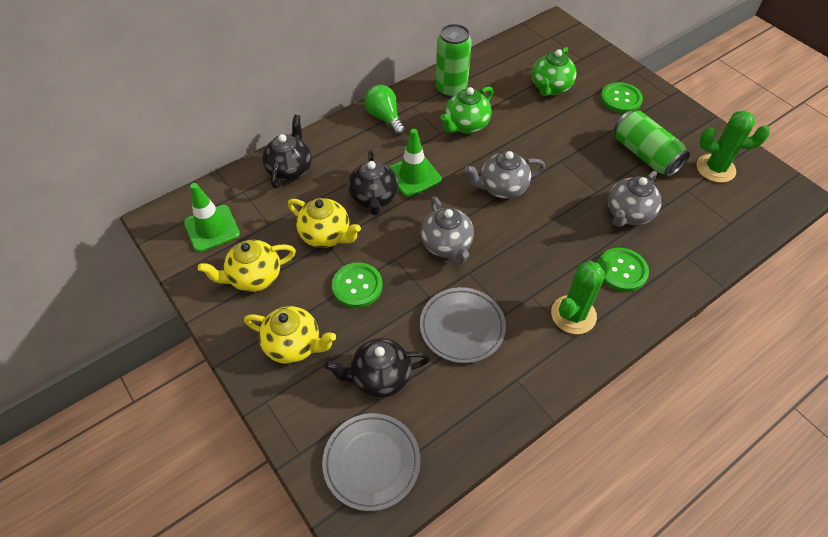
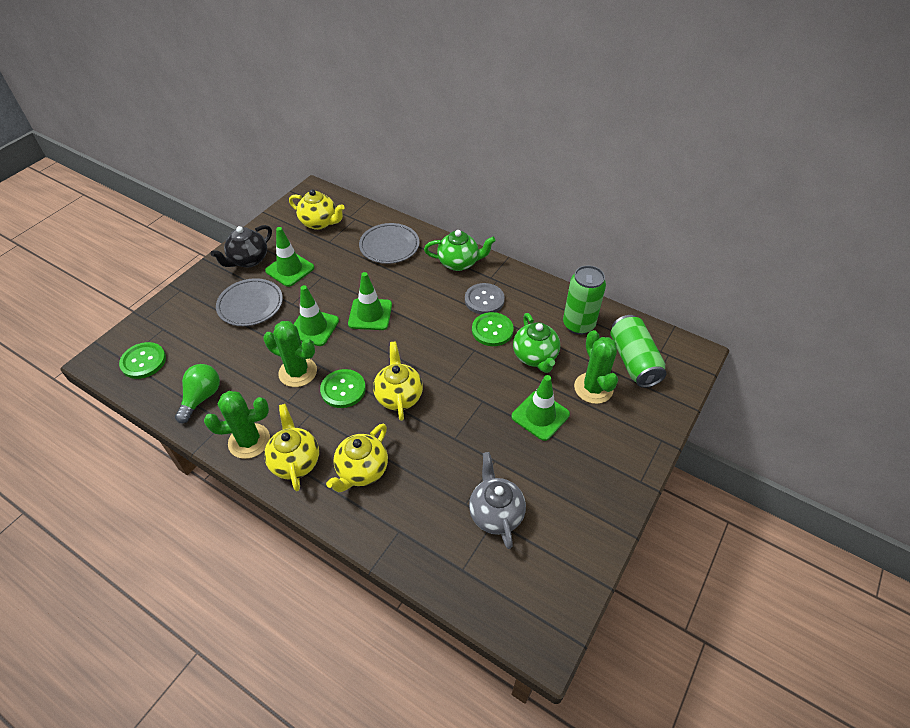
black teapot: [262,115,312,189] [324,338,431,398] [348,151,398,215] = 3 -> [211,225,272,268] = 1
green cactus: [551,256,612,334] [696,111,770,183] = 2 -> [204,391,270,459] [263,321,317,387] [574,330,618,404] = 3
green traffic cone: [184,183,240,252] [389,129,442,197] = 2 -> [265,227,314,287] [293,285,339,346] [348,272,392,330] [511,375,570,441] = 4
grey button: none = 0 -> [465,283,505,314] = 1
grey teapot: [421,197,474,265] [464,151,545,199] [608,171,662,227] = 3 -> [469,452,526,549] = 1
yellow teapot: [198,240,296,292] [244,306,336,364] [288,198,361,248] = 3 -> [264,404,319,491] [289,189,345,230] [326,424,388,492] [373,341,423,421] = 4

